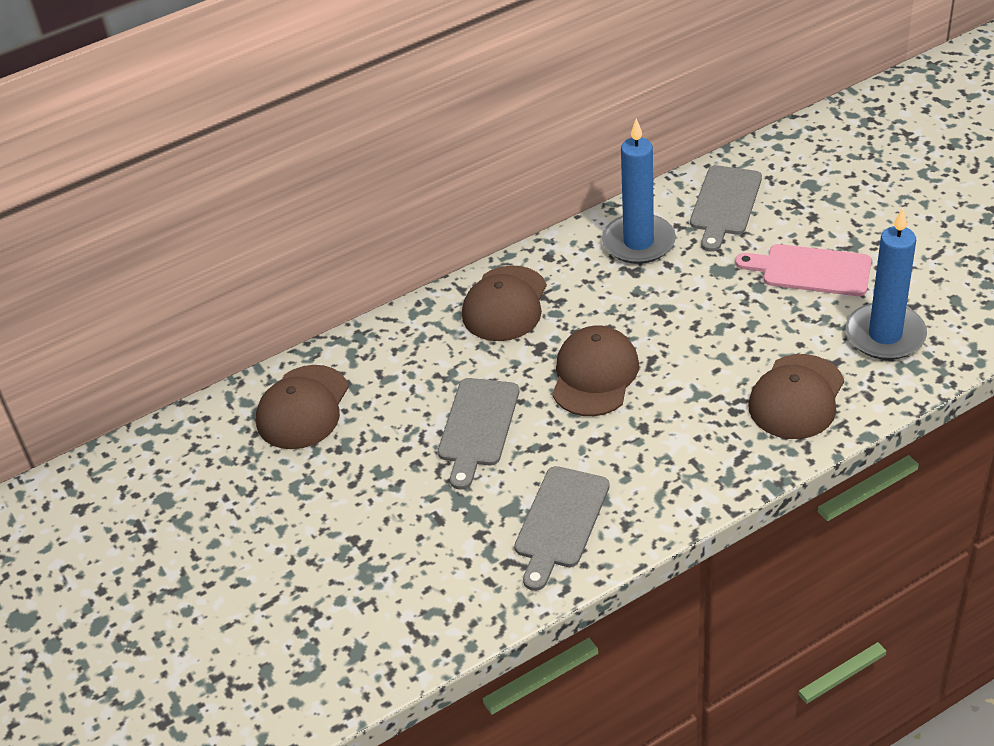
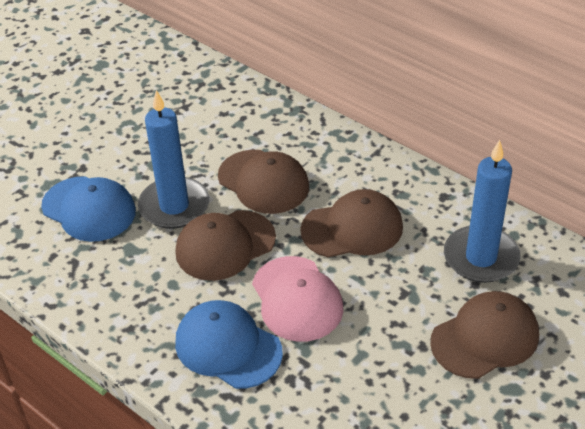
blue cap: none = 0 -> [41,176,136,242] [175,300,283,389] = 2
grey cutting board: [438,378,519,490] [514,466,610,591] [690,165,762,252] = 3 -> none = 0
pink cap: none = 0 -> [252,256,343,342] = 1
pink cutting board: [735,244,872,296] = 1 -> none = 0

